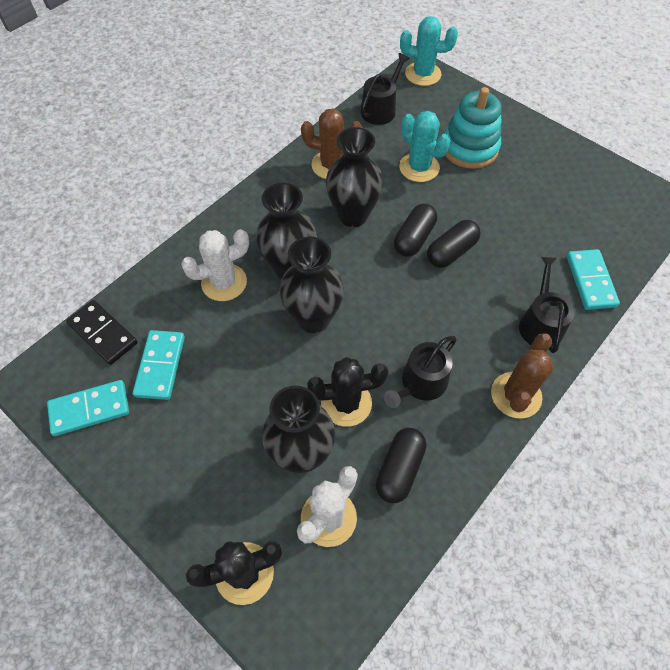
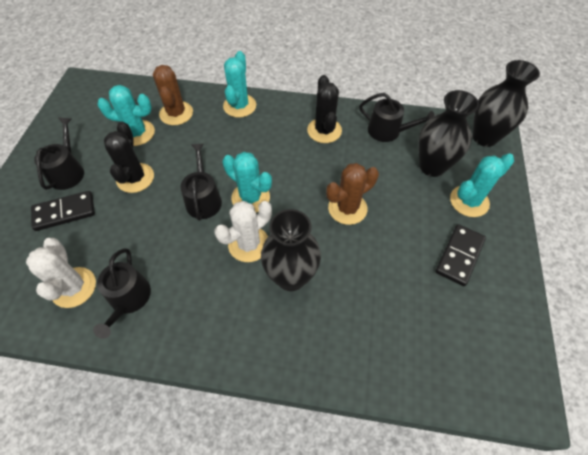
black capsule: [376,428,426,503] [394,204,437,257] [427,220,481,268] = 3 -> none = 0
black domino: [66,300,138,365] = 1 -> [31,191,95,231] [436,224,486,286] = 2
black vase: [256,183,317,279] [262,386,335,473] [280,237,344,333] [326,127,383,227] = 4 -> [261,209,321,291] [418,90,479,177] [473,60,540,147] = 3
black watering can: [361,53,410,125] [384,336,457,408] [519,257,574,353] = 3 -> [34,117,84,190] [93,248,151,339] [180,144,222,221] [359,93,435,142] = 4
turquoise cactus: [399,111,450,182] [400,16,458,86] = 2 -> [97,85,155,146] [222,152,272,213] [223,51,256,118] [450,153,514,217] = 4
turquoise domino: [47,380,129,436] [133,330,185,400] [567,249,620,310] = 3 -> none = 0
turquoise stacking toy: [444,87,502,169] = 1 -> none = 0

